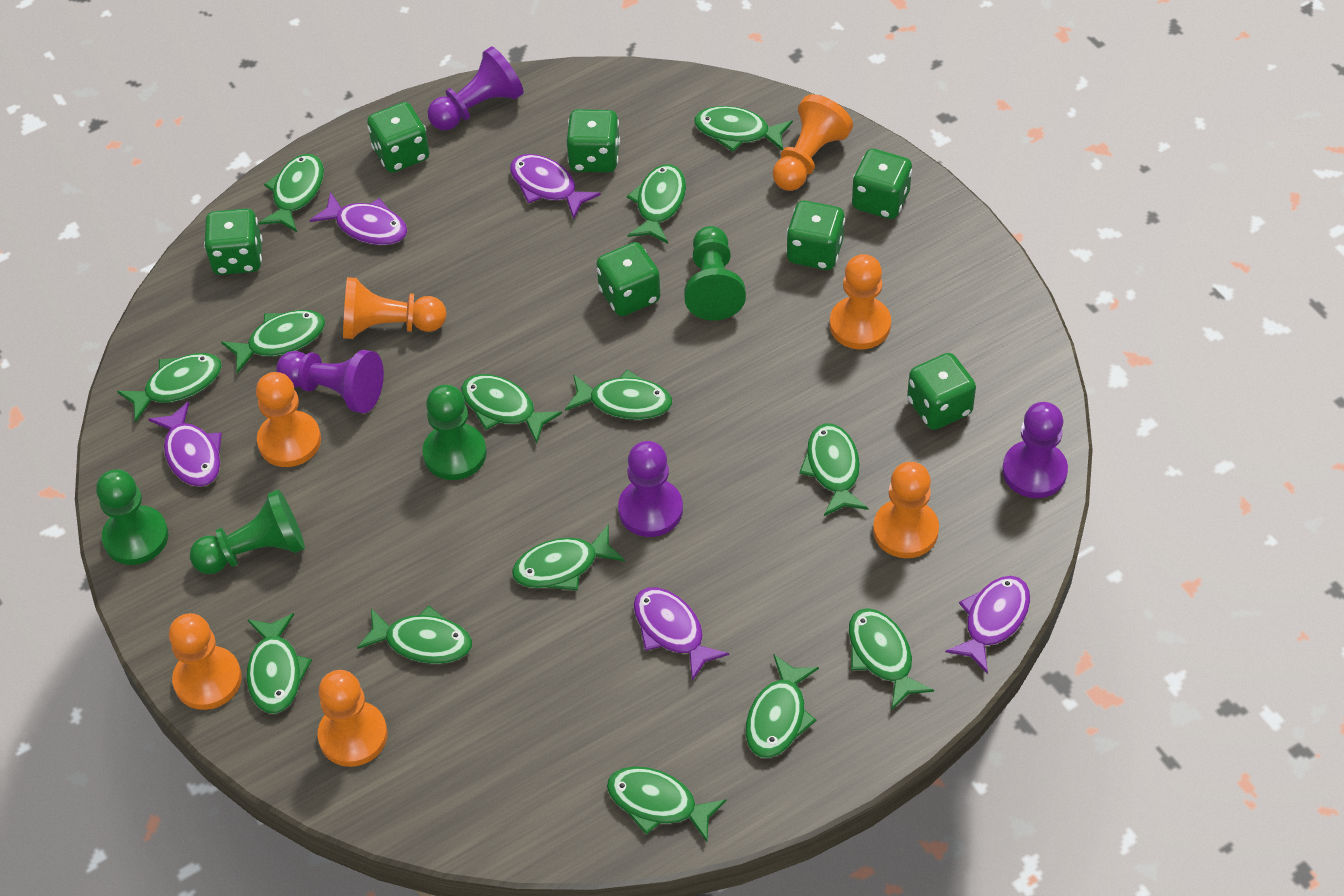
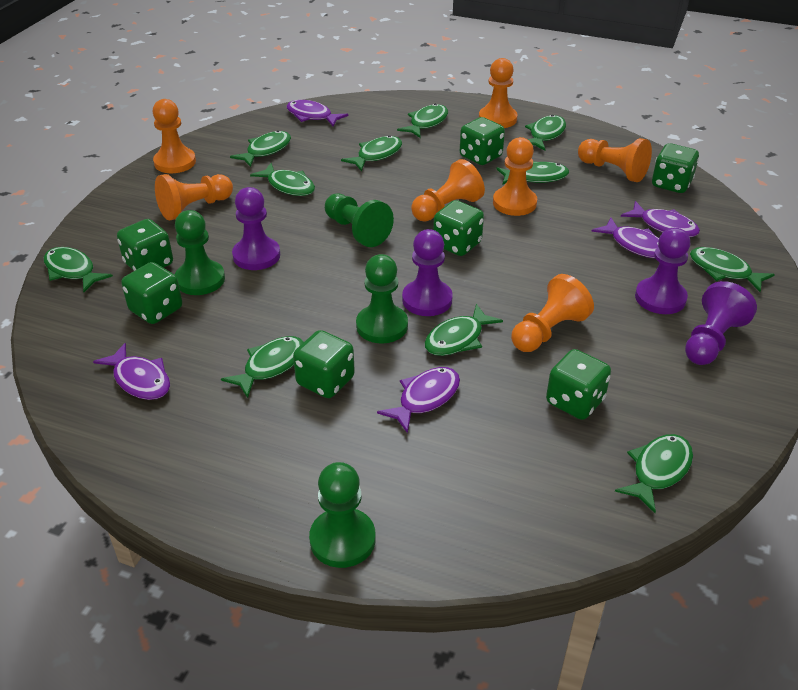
green fish: [117,353,222,422] [221,310,325,373] [247,613,312,714] [258,154,324,232] [357,605,472,664] [461,374,562,443] [512,524,625,590] [565,370,672,420] [607,766,727,842] [627,164,686,243] [694,106,793,152] [746,655,819,758] [799,423,869,516] [849,608,934,709] = 14 -> [44,247,113,292] [221,336,304,398] [230,130,291,167] [250,163,315,196] [341,135,402,171] [397,104,448,138] [425,304,503,356] [497,161,569,184] [525,115,566,151] [615,434,693,513] [690,247,775,292] = 11

